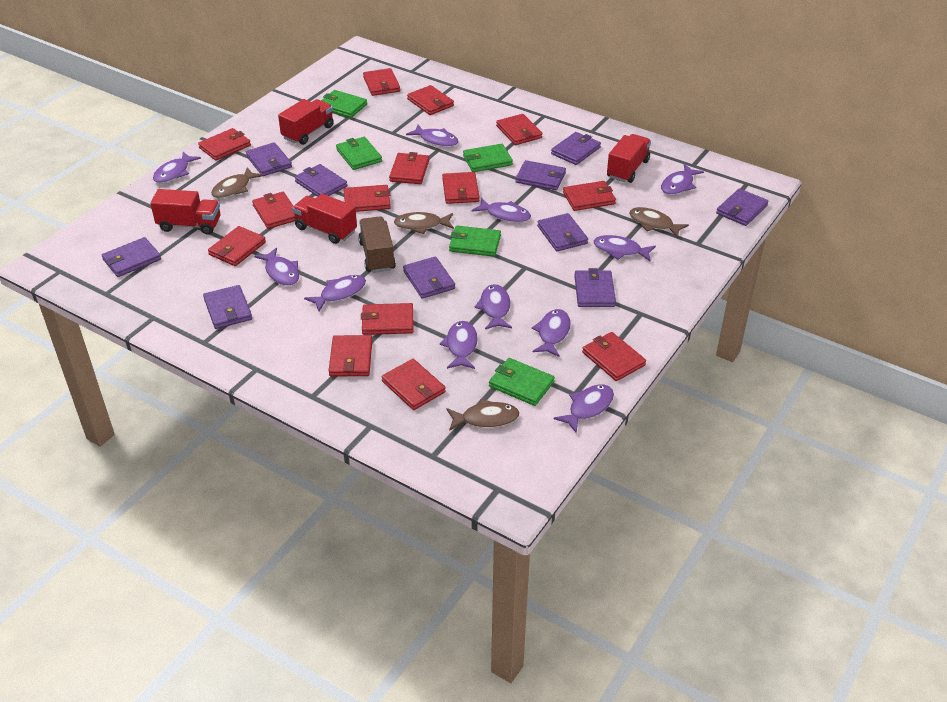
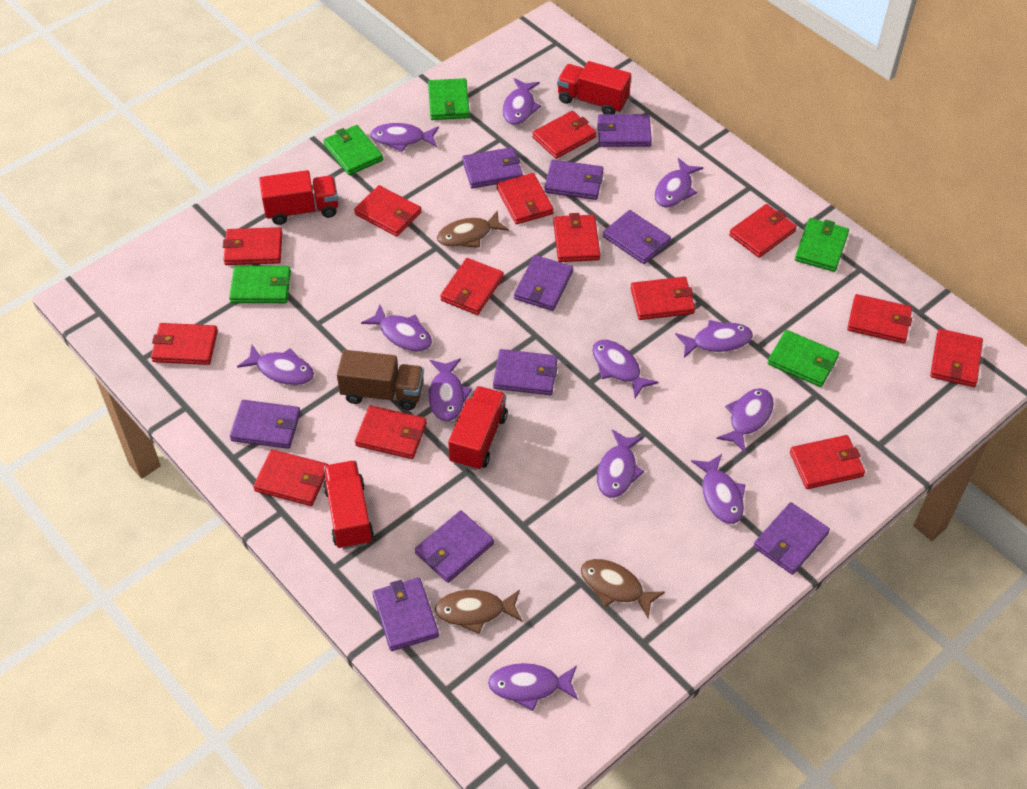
brown fish: [211,167,263,198] [394,212,454,234] [446,399,520,431] [629,207,689,238] = 4 -> [435,590,522,634] [437,210,509,248] [581,559,665,619] = 3
purple fish: [153,152,201,183] [254,248,299,286] [304,275,366,312] [406,125,459,147] [440,321,478,369] [472,198,531,223] [475,284,512,329] [532,309,571,357] [554,384,614,434] [593,235,656,261] [661,164,704,195] = 11 -> [237,345,314,385] [361,305,432,352] [370,123,439,152] [428,358,472,422] [488,663,578,711] [502,78,541,125] [592,340,658,398] [597,429,644,498] [654,158,703,208] [675,320,753,358] [691,454,746,524] [716,388,774,453] = 12

